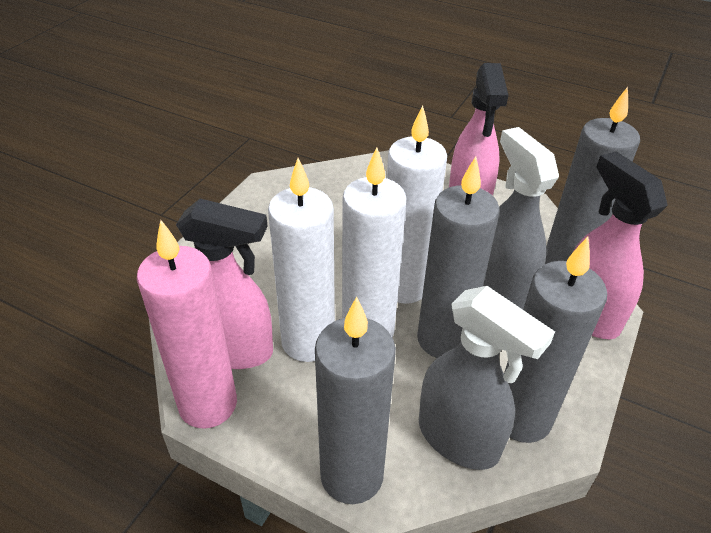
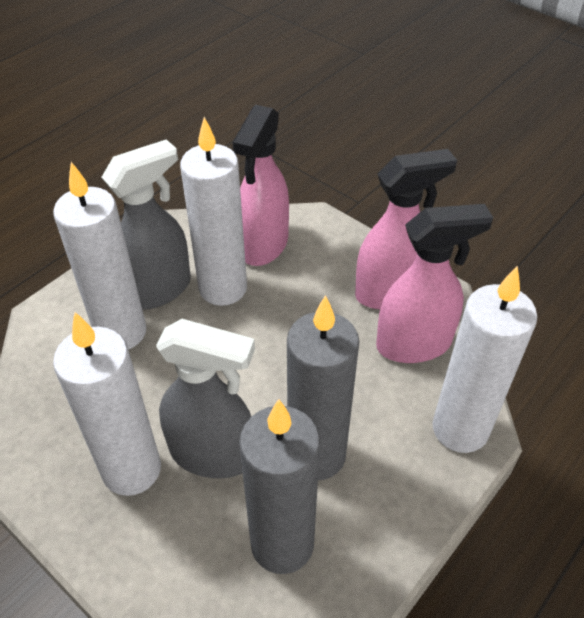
grey candle: [315,297,396,504] [417,156,500,358] [504,237,607,443] [545,87,640,264] = 4 -> [239,399,320,574] [287,295,360,480] = 2
pink candle: [137,220,237,429] = 1 -> none = 0
white candle: [268,158,335,362] [342,147,406,337] [387,105,447,304] = 3 -> [53,162,147,350] [53,312,161,496] [180,117,247,306] [432,266,537,453] = 4

